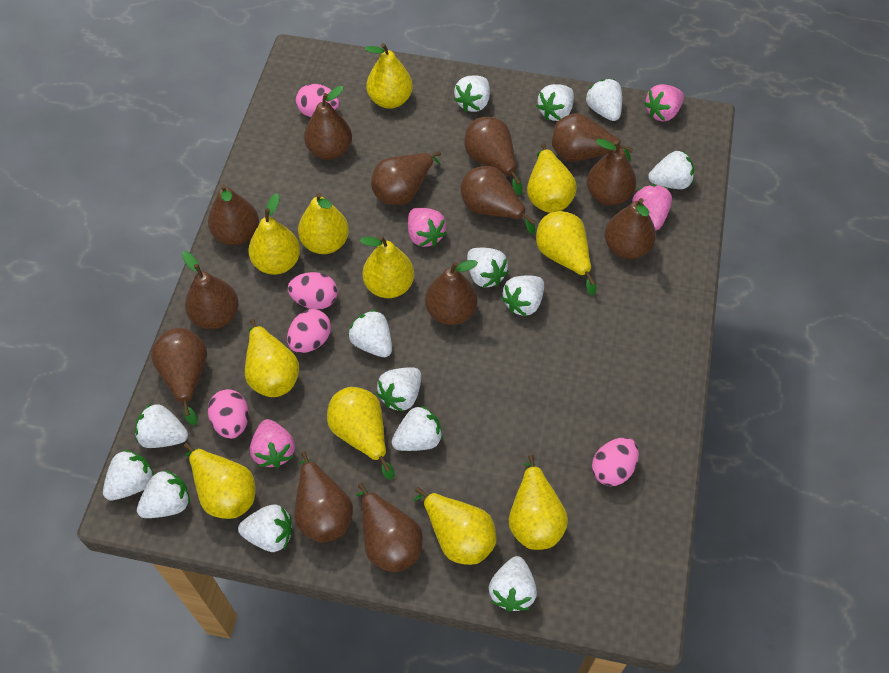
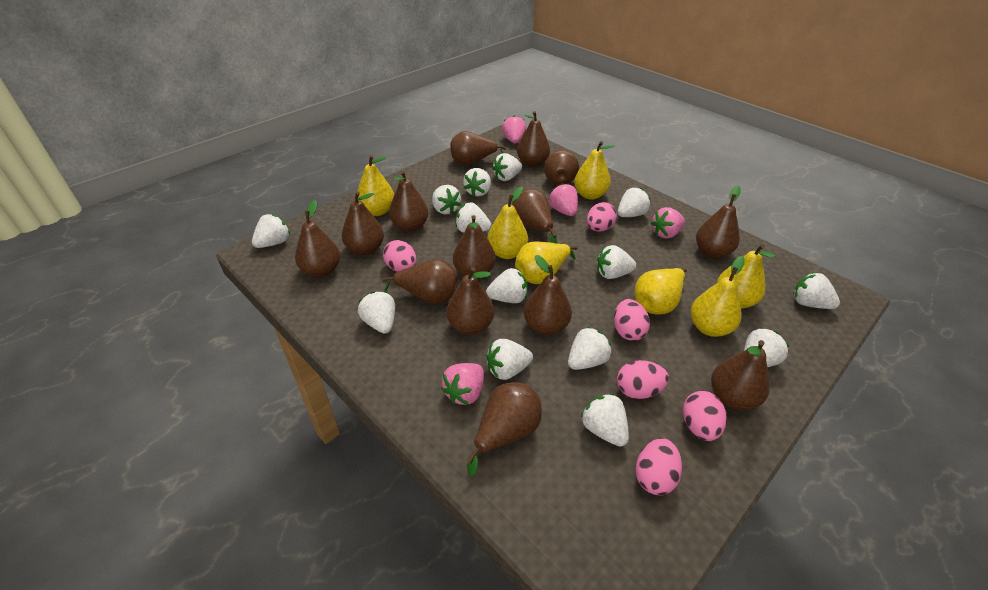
brown pear: [151,328,207,425] [182,251,239,329] [208,184,259,245] [295,451,353,543] [304,86,352,160] [356,483,423,572] [371,151,441,205] [425,260,478,325] [460,166,535,234] [464,117,522,195] [552,113,633,162] [587,139,636,206] [605,198,656,259] = 13 -> [295,200,340,277] [342,192,384,255] [382,259,458,304] [389,171,428,232] [446,267,494,335] [451,131,506,166] [453,215,496,279] [466,382,542,476] [512,189,558,243] [517,111,550,167] [524,255,572,335] [544,148,579,185] [696,185,741,258] [711,340,770,410] = 14
pink egg: [208,389,249,439] [287,309,331,353] [288,272,337,310] [296,84,340,117] [592,438,639,486] = 5 -> [383,240,417,272] [587,202,617,232] [614,299,650,341] [617,360,669,399] [635,438,682,495] [683,391,727,441] = 6
yellow pear: [184,443,256,519] [245,319,299,397] [248,193,300,275] [298,193,349,254] [327,387,394,479] [360,236,414,298] [365,43,413,109] [413,487,497,565] [509,455,568,550] [527,143,577,213] [536,211,596,295] = 11 -> [357,155,394,216] [487,187,528,259] [515,241,577,284] [574,141,615,200] [635,268,687,315] [691,256,745,337] [716,244,775,309] = 7

